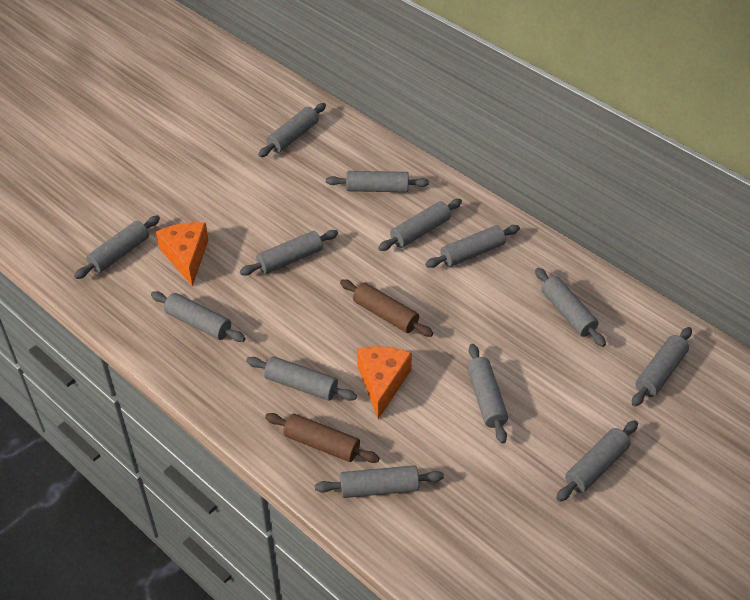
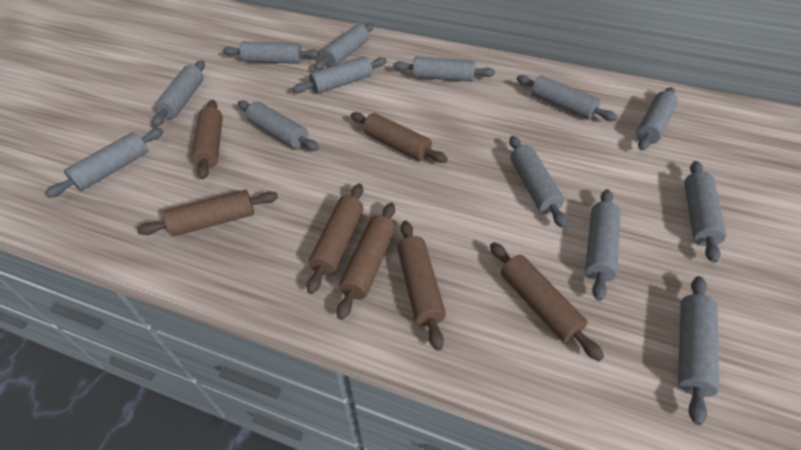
brown rolling pin: [265,413,380,463] [340,279,433,337] = 2 -> [137,190,278,236] [192,100,223,179] [307,184,363,294] [337,203,395,320] [351,112,448,163] [397,221,446,351] [490,242,604,361] = 7
orange cheese: [156,222,208,286] [357,346,412,419] = 2 -> none = 0

